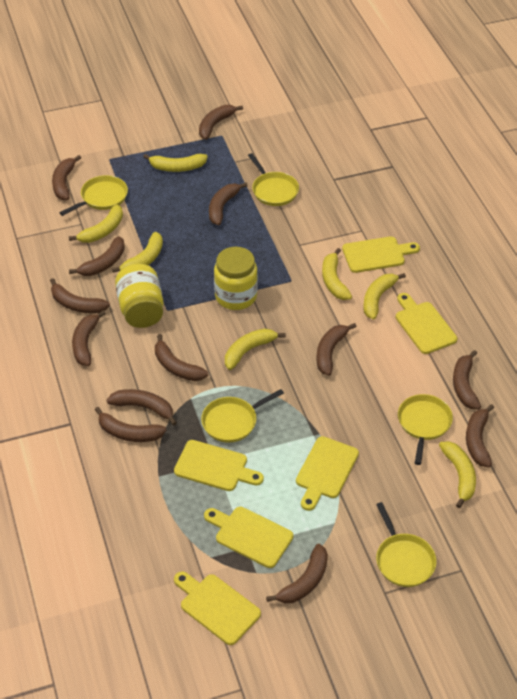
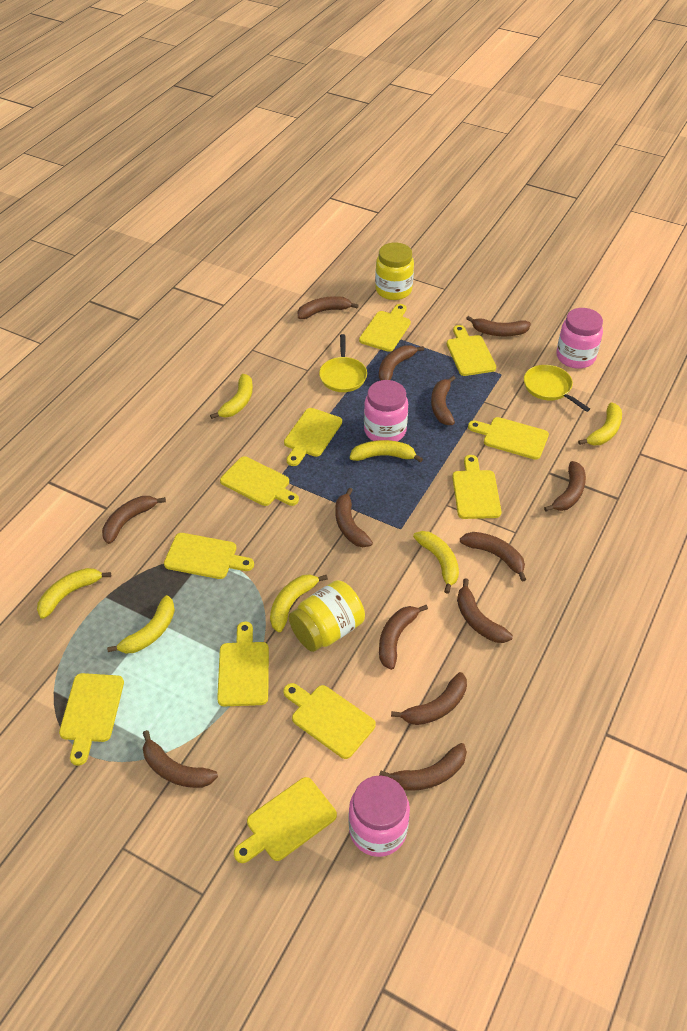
pink jar: none = 0 -> [349,775,410,857] [364,380,408,442] [557,308,603,369] = 3
yellow cutting board: [174,440,264,491] [174,571,261,645] [204,507,293,568] [296,436,359,511] [342,236,420,273] [396,293,457,354] = 6 -> [59,673,124,766] [164,533,254,579] [217,622,269,706] [220,456,299,506] [234,777,337,863] [283,683,376,759] [284,408,342,466] [359,304,411,352] [447,325,496,376] [452,455,502,519] [468,417,549,460] = 11
yellow pan: [60,175,128,216] [201,389,284,443] [248,153,299,206] [376,502,437,587] [398,394,453,465] = 5 -> [319,334,367,392] [524,365,590,412] = 2

